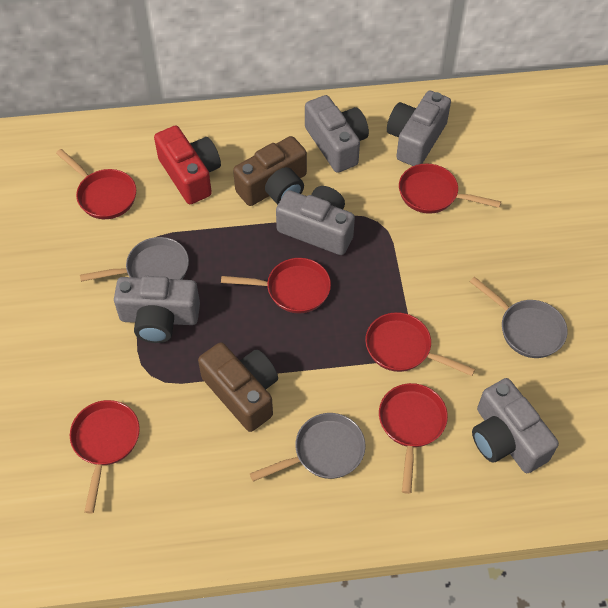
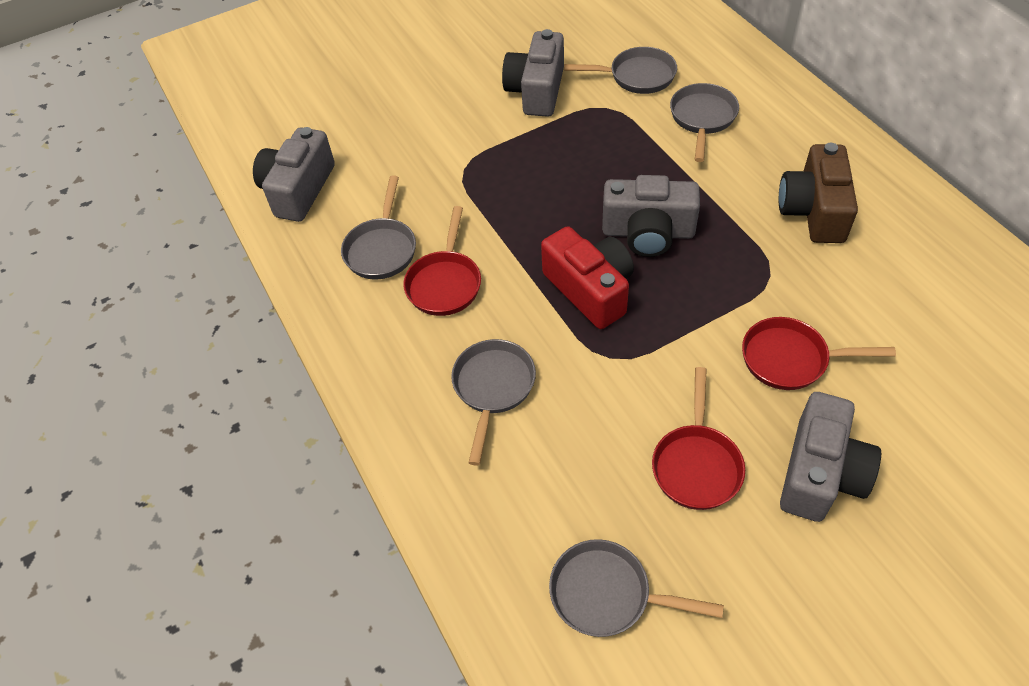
brown camera: [198,342,278,432] [233,136,307,206] = 2 -> [779,143,858,243] = 1
grey camera: [114,276,200,343] [276,186,355,255] [305,95,369,173] [387,91,451,166] [472,378,559,473] = 5 -> [253,127,335,222] [502,29,564,117] [602,175,700,257] [780,392,881,522] = 4
grey pan: [80,237,189,282] [250,413,366,482] [470,276,567,358] = 3 -> [341,175,416,279] [451,339,536,466] [549,539,724,637] [564,47,677,94] [670,83,739,162] = 5
red pan: [56,149,136,219] [70,400,140,513] [221,258,331,314] [365,312,475,376] [379,383,448,494] [399,163,501,214] = 6 -> [403,206,481,316] [652,367,745,510] [742,317,896,390] = 3

